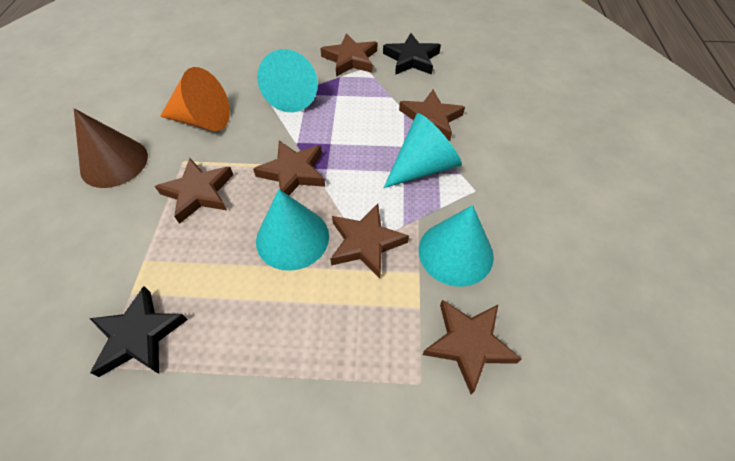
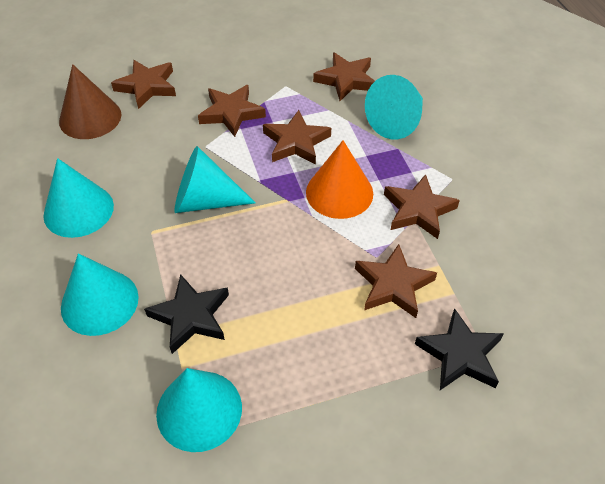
turquoise cone: [256,189,329,271] [257,49,318,112] [384,113,462,188] [419,205,494,287] = 4 -> [43,158,114,238] [61,253,139,336] [156,368,242,452] [174,146,256,213] [365,75,423,139] = 5

